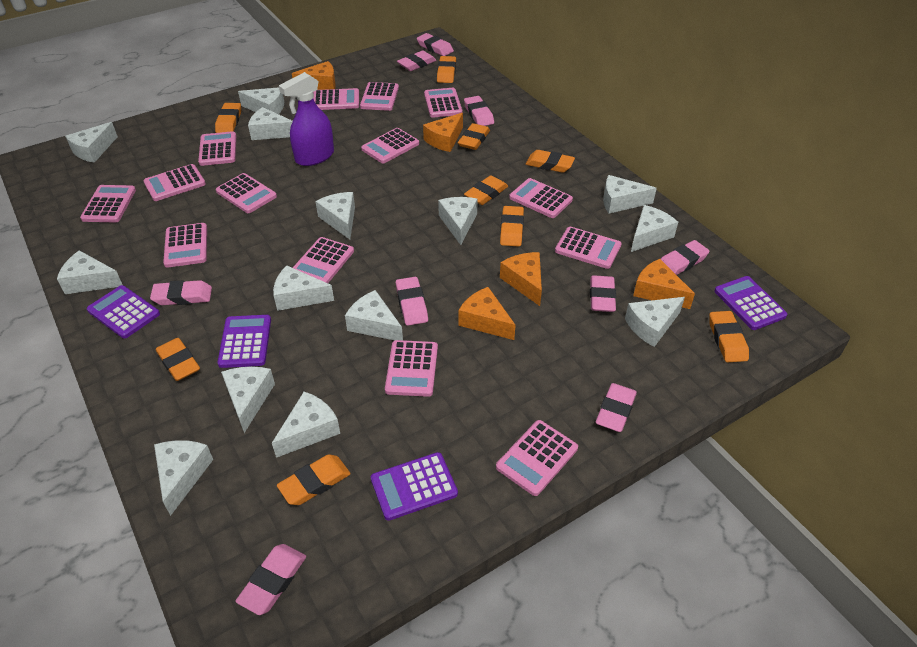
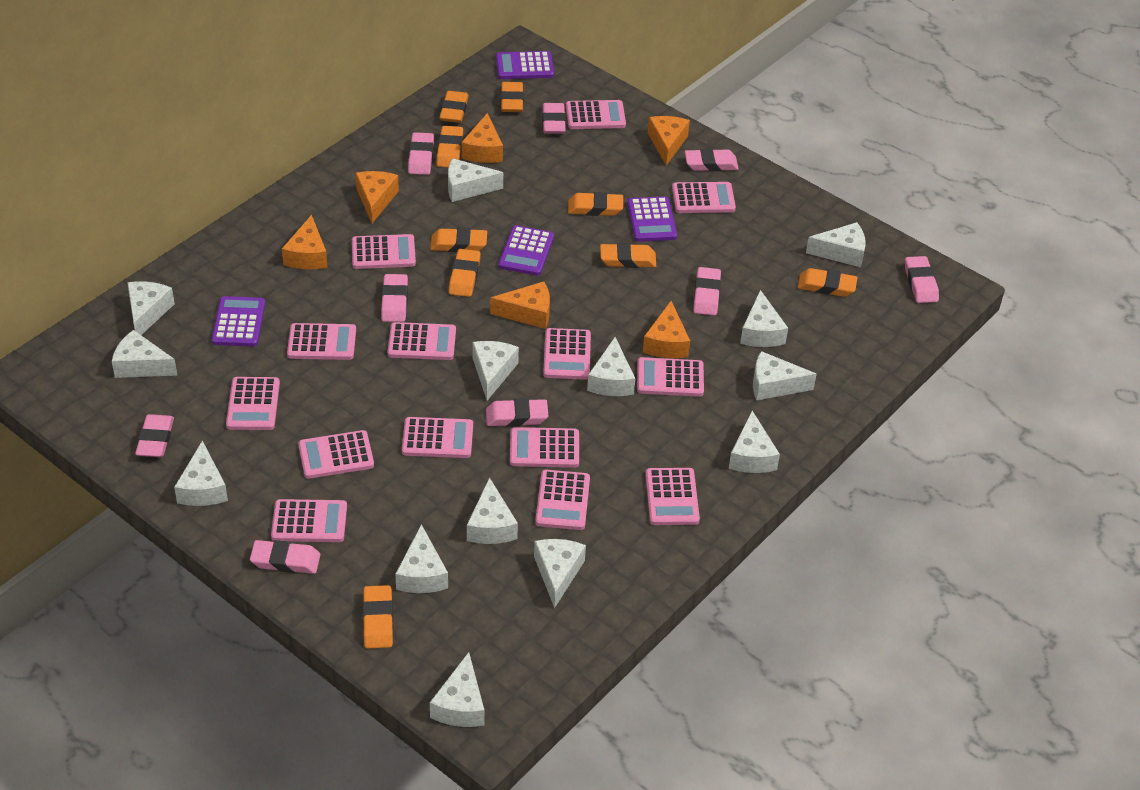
orange cheese: [292,61,336,90] [423,113,463,152] [459,287,516,340] [500,252,542,306] [633,259,695,309] = 5 -> [282,215,328,269] [356,171,399,223] [461,113,503,163] [490,282,550,329] [643,301,690,358] [648,116,690,166] = 6
purple spray bottle: [279,72,334,166] = 1 -> none = 0

